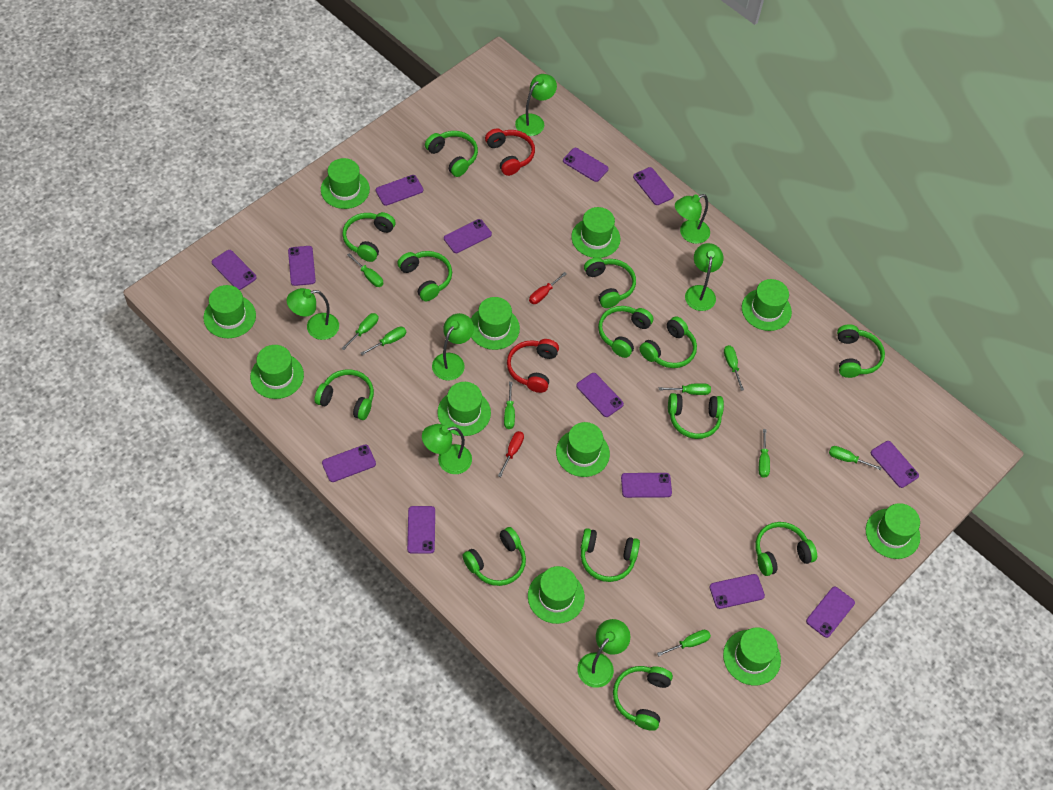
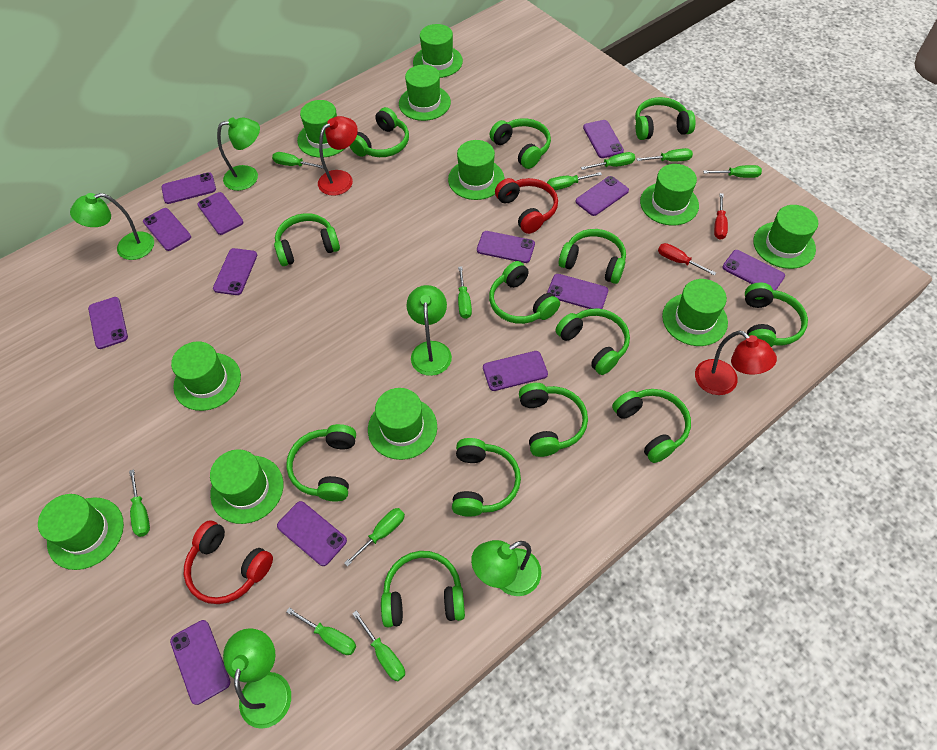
green lamp: [287,288,339,340] [422,424,472,474] [432,313,474,381] [515,74,557,136] [577,619,630,688] [675,194,710,244] [685,243,723,311] = 7 -> [70,193,154,260] [217,117,260,191] [223,628,291,729] [407,285,452,376] [471,540,542,596] = 5
green screwdriver: [341,313,379,350] [347,253,384,287] [360,327,406,355] [504,382,515,429] [657,630,711,657] [659,383,711,395] [724,345,744,391] [759,429,770,478] [829,446,882,470] = 9 -> [129,469,150,537] [272,152,324,169] [286,608,356,655] [344,508,405,567] [352,610,405,682] [458,266,472,319] [547,172,602,190] [581,152,635,170] [637,148,693,162] [703,165,762,178] = 10
red lamp: none = 0 -> [318,116,358,196] [695,330,777,395] = 2

